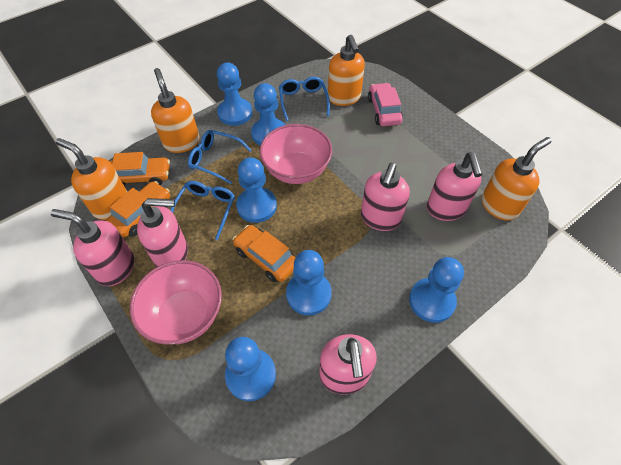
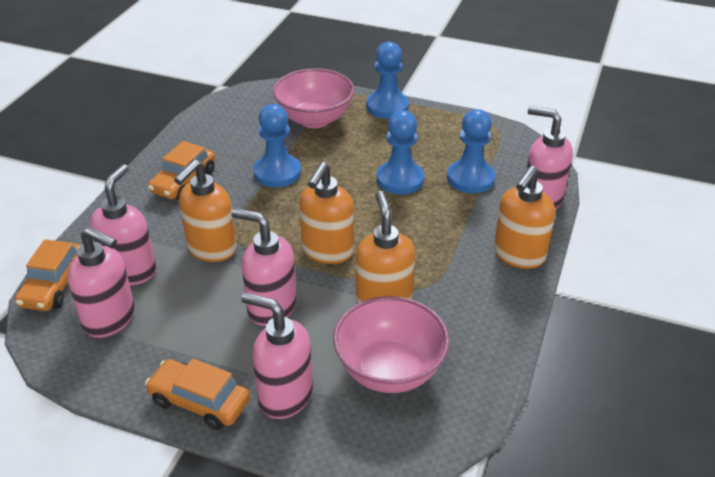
blue glasses: [170,181,235,240] [188,130,252,184] [279,77,330,121] = 3 -> none = 0
blue pawn: [217,62,252,126] [225,337,276,401] [236,157,277,223] [251,83,285,145] [286,250,332,315] [409,257,464,323] = 6 -> [253,104,301,188] [366,42,409,119] [376,110,424,195] [447,109,495,193] = 4
pink car: [368,83,403,126] = 1 -> none = 0

